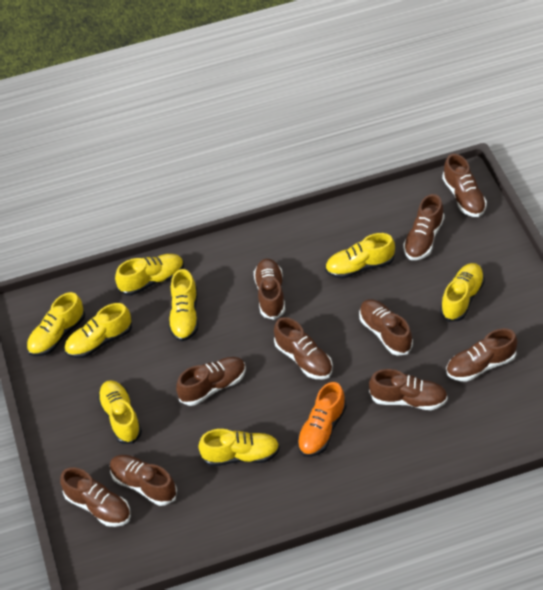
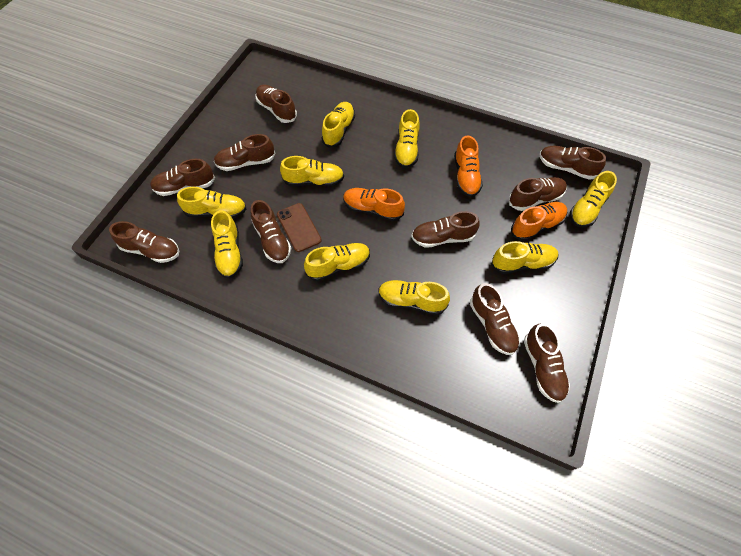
brown phone: none = 0 -> [277,203,322,252] = 1
orange shoe: [297,382,347,457] = 1 -> [343,188,405,221] [454,136,483,197] [511,202,567,241] = 3
yellow shoe: [27,292,85,356] [64,303,132,358] [97,380,142,444] [115,254,184,296] [169,269,198,341] [199,429,280,466] [325,233,395,279] [440,263,485,322] = 8 -> [177,187,246,219] [211,210,243,279] [280,156,344,187] [304,243,370,281] [321,102,355,148] [378,280,450,315] [394,109,420,168] [491,241,559,274] [570,171,617,227] = 9

